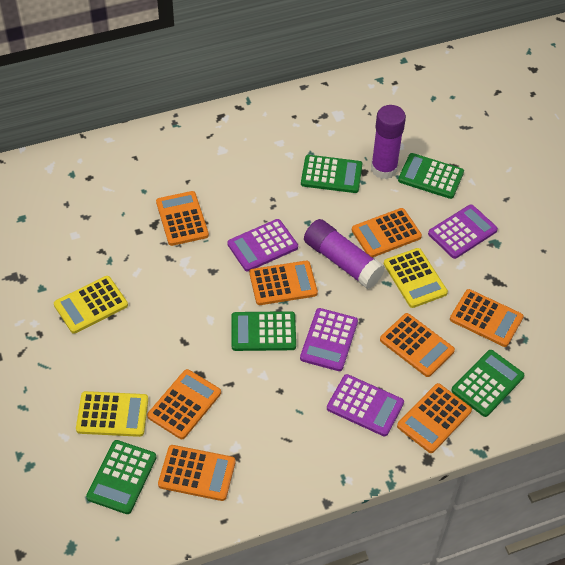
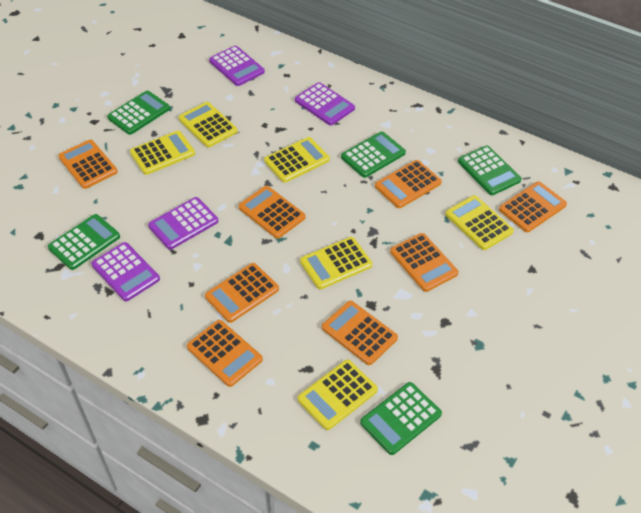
purple glue stick: [304,219,385,289] [371,105,406,179] = 2 -> none = 0
yellow calculator: [54,276,128,334] [76,391,148,437] [384,248,448,308] = 3 -> [130,131,195,175] [179,102,237,147] [264,137,330,183] [298,360,378,430] [300,237,372,289] [446,195,514,250] = 6

